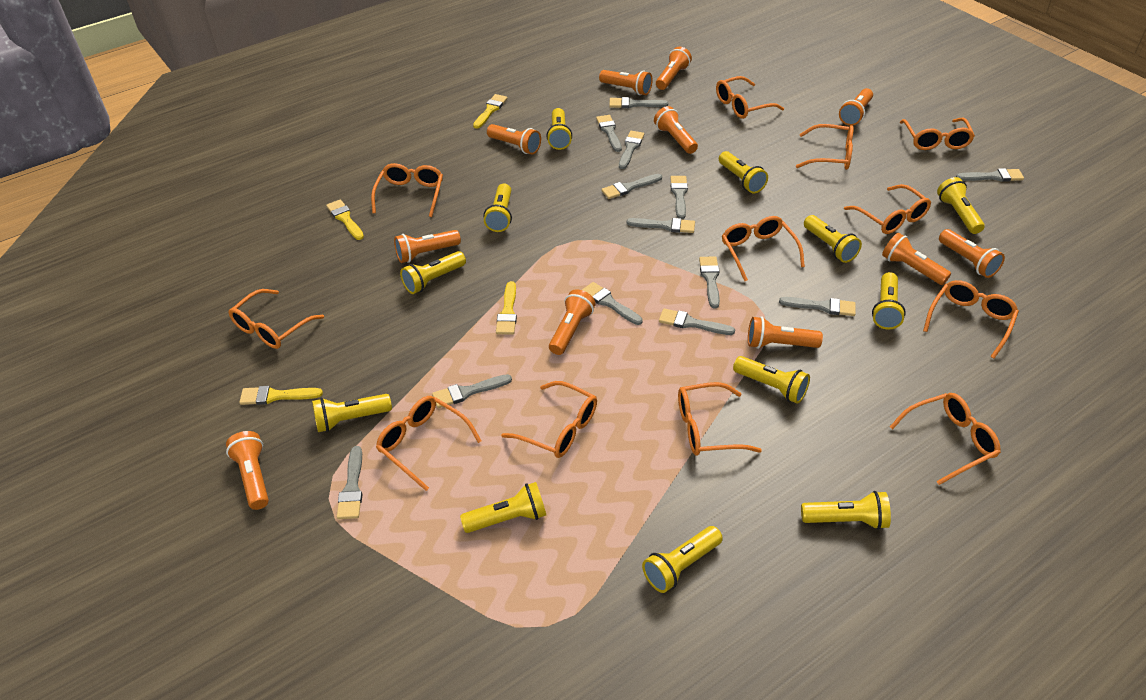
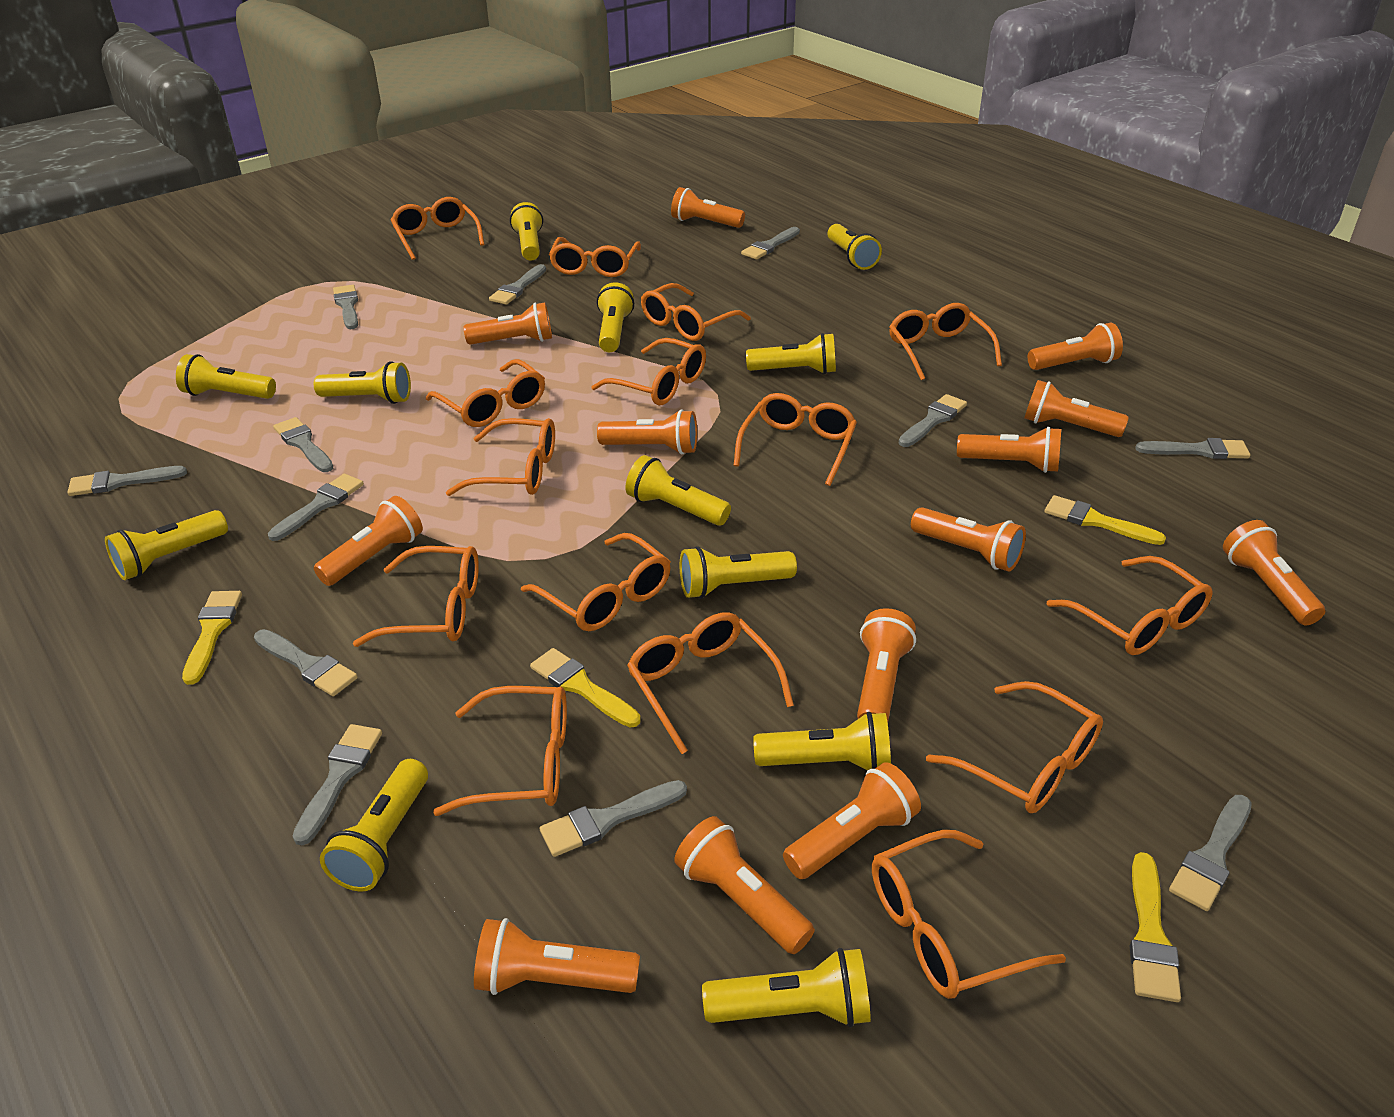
grey brush: [337,446,362,519] [432,374,512,408] [582,282,643,325] [596,115,622,152] [601,174,662,199] [609,97,668,108] [619,131,644,169] [627,218,695,233] [659,308,735,335] [670,176,688,219] [699,257,720,308] [779,297,856,316] [956,168,1024,182] = 13 -> [67,466,187,496] [254,629,358,696] [268,474,364,541] [273,417,333,472] [292,724,382,845] [333,285,358,329] [489,264,546,305] [540,780,687,857] [741,227,800,259] [899,394,967,447] [1135,438,1250,459] [1169,795,1252,911] = 12
orange flashlight: [226,431,269,510] [394,230,461,263] [487,124,541,155] [549,289,596,355] [599,70,652,95] [654,106,698,154] [656,47,692,90] [748,316,823,349] [839,88,873,126] [882,233,951,285] [939,229,1005,278] = 11 -> [314,496,423,586] [463,303,552,345] [474,918,640,995] [597,409,697,455] [671,187,745,228] [674,816,815,954] [783,762,921,879] [857,608,916,723] [911,507,1026,571] [957,427,1061,473] [1024,380,1129,437] [1028,323,1123,370] [1223,520,1325,626] = 13
orange glasses: [228,289,324,349] [371,163,443,217] [376,396,481,491] [501,381,597,458] [678,382,762,456] [716,76,784,119] [722,216,805,281] [796,124,854,170] [844,184,931,234] [890,393,1001,485] [900,118,975,150] [923,280,1019,358] = 12 -> [353,546,479,647] [391,197,485,260] [426,359,545,427] [433,686,567,816] [446,418,555,496] [521,533,671,631] [549,237,641,277] [591,338,706,405] [627,612,794,754] [641,283,751,341] [733,393,857,486] [872,830,1066,999] [889,303,1002,380] [926,681,1103,813] [1046,556,1213,655] = 15

